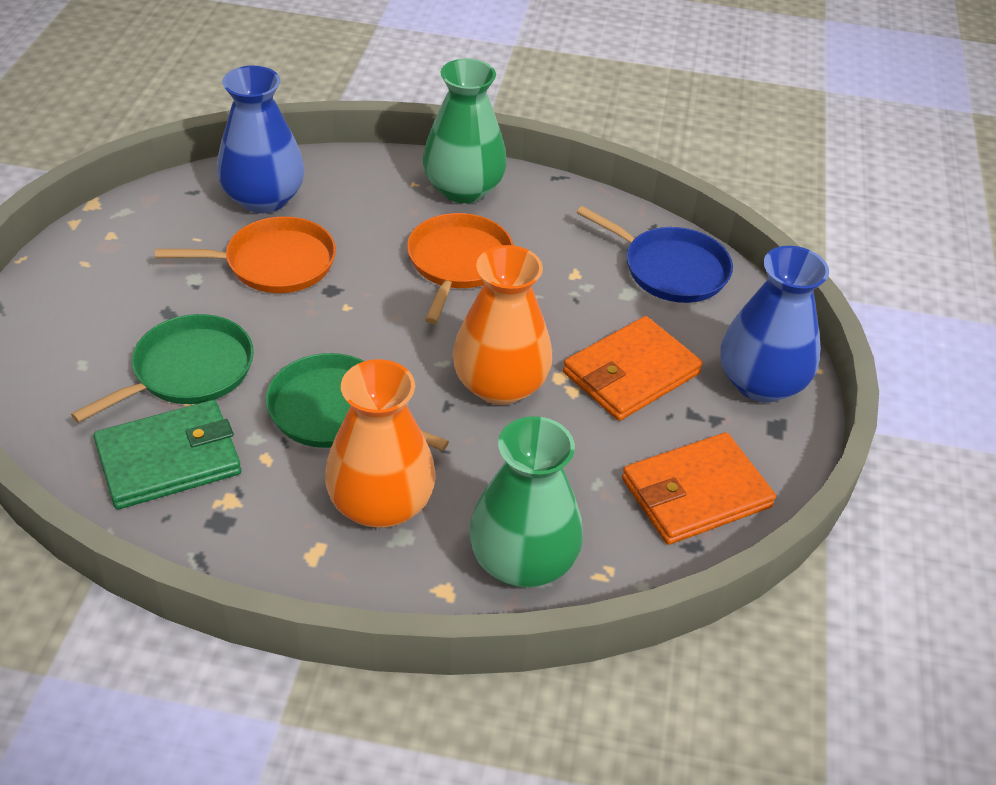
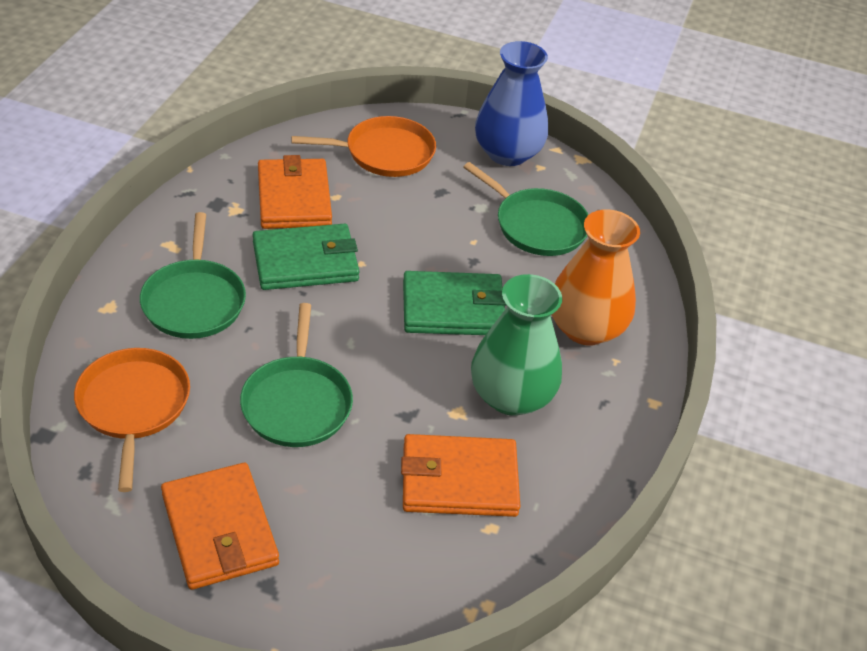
blue pan: [577,206,733,303] = 1 -> none = 0
blue vase: [217,66,305,213] [721,246,829,403] = 2 -> [475,41,548,166] = 1
green pan: [71,314,254,423] [266,353,449,451] = 2 -> [140,212,246,339] [240,303,353,447] [463,162,589,256] = 3
green vase: [423,59,507,203] [469,416,583,588] = 2 -> [471,274,562,416] = 1
green wallet: [93,400,241,510] = 1 -> [253,224,360,290] [403,271,506,335] = 2
orange vase: [325,359,436,528] [452,245,552,405] = 2 -> [552,209,640,346] = 1
orange wallet: [563,316,703,421] [622,432,776,545] = 2 -> [161,463,279,590] [258,155,332,229] [401,434,520,517] = 3

